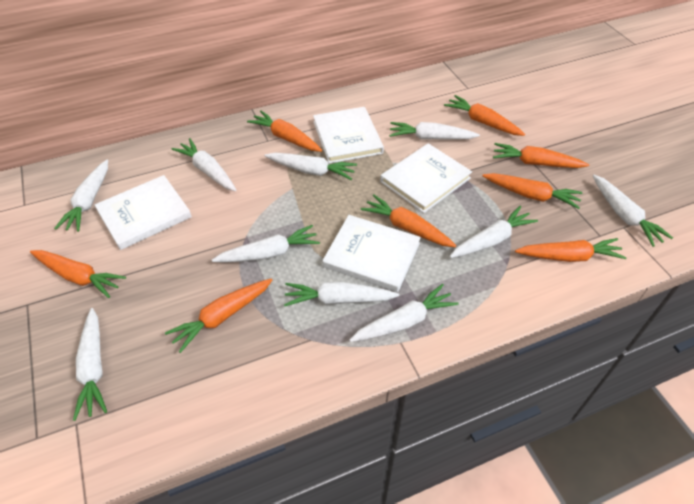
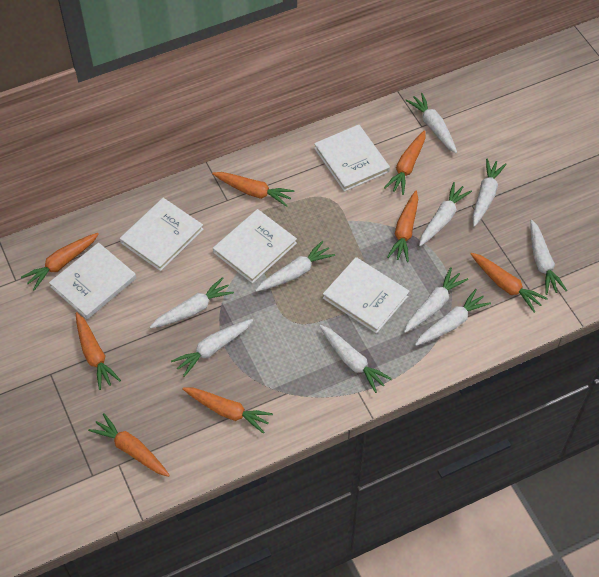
white book: [95,175,192,250] [313,107,384,164] [323,215,421,292] [380,143,472,213] = 4 -> [49,242,136,319] [120,198,204,271] [213,209,297,284] [314,125,390,192] [323,257,410,334] = 5

